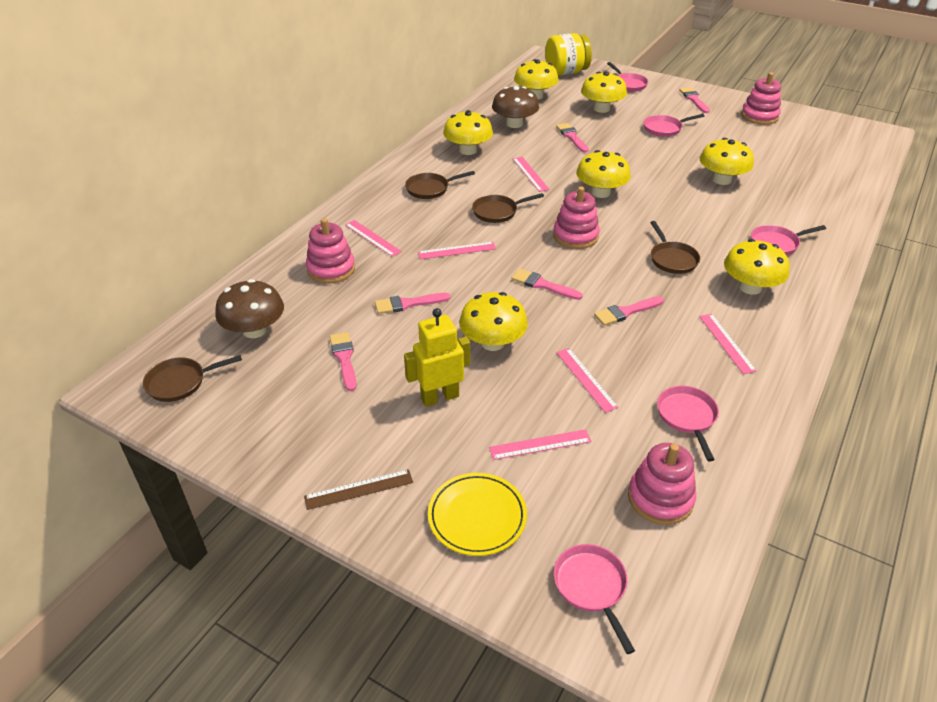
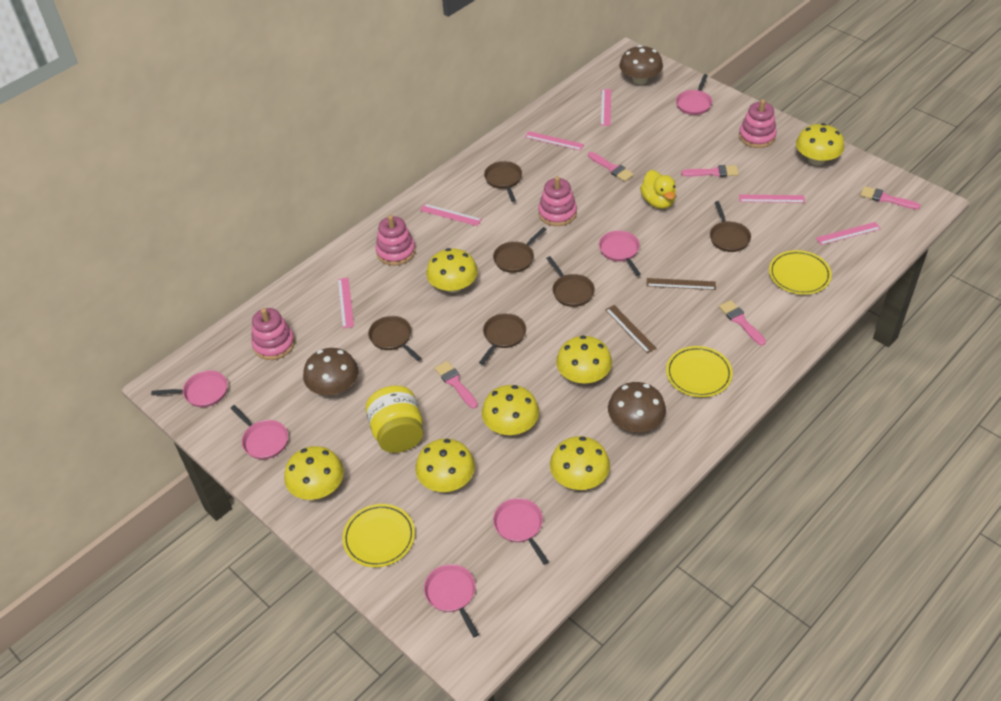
brown mushroom: [215,279,284,338] [492,86,539,128] = 2 -> [303,348,358,395] [608,382,666,432] [619,45,663,85] = 3
brown pan: [143,355,242,402] [405,171,475,199] [472,193,544,223] [650,221,700,274] = 4 -> [368,316,421,361] [479,313,526,365] [484,161,522,202] [493,227,547,273] [546,256,595,307] [710,201,751,252] = 6
brown ruler: [304,469,413,510] = 1 -> [605,305,657,354] [646,278,716,290] = 2
pink brush: [330,332,357,391] [375,293,451,314] [511,269,583,300] [556,123,589,152] [594,296,664,326] [679,87,710,113] = 6 -> [435,361,478,409] [588,152,634,182] [681,165,739,177] [719,300,766,346] [860,186,921,210] = 5
pink pan: [554,544,635,654] [607,62,648,92] [644,114,704,137] [657,386,719,461] [751,225,826,255] = 5 -> [151,370,228,407] [230,405,288,459] [424,564,479,637] [493,498,549,565] [599,230,641,276] [676,74,712,115] = 6
yellow duck: none = 0 -> [640,170,676,209] = 1
yellow plate: [428,473,527,556] = 1 -> [342,504,415,567] [666,346,733,397] [769,250,832,295] = 3
yellow robot: [404,308,470,407] = 1 -> none = 0

